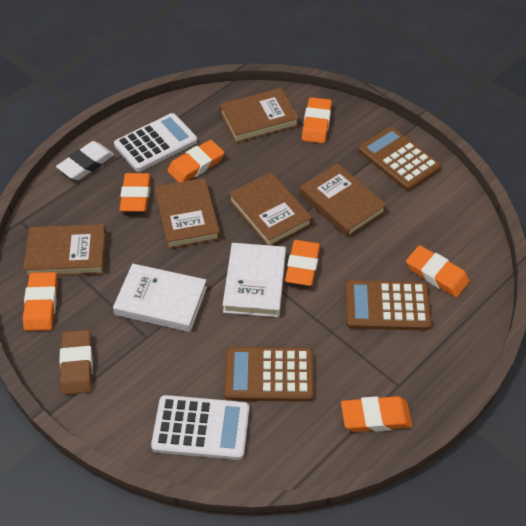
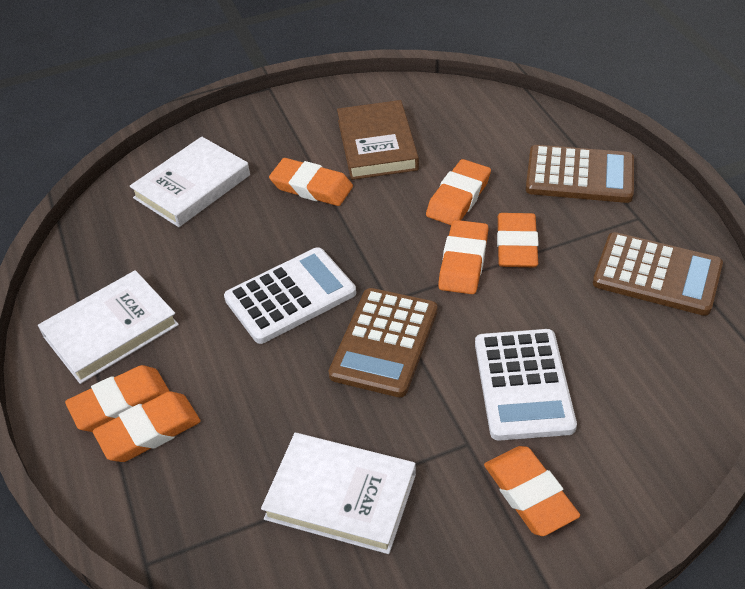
brown book: [23,224,107,277] [155,178,220,250] [219,88,299,143] [229,172,313,246] [299,163,387,238] = 5 -> [337,100,419,180] = 1
brown eraser: [59,330,93,395] = 1 -> none = 0
white book: [113,264,207,332] [223,243,286,317] = 2 -> [38,270,179,384] [129,136,250,227] [261,433,416,554] = 3
white eraser: [56,141,114,180] = 1 -> none = 0

